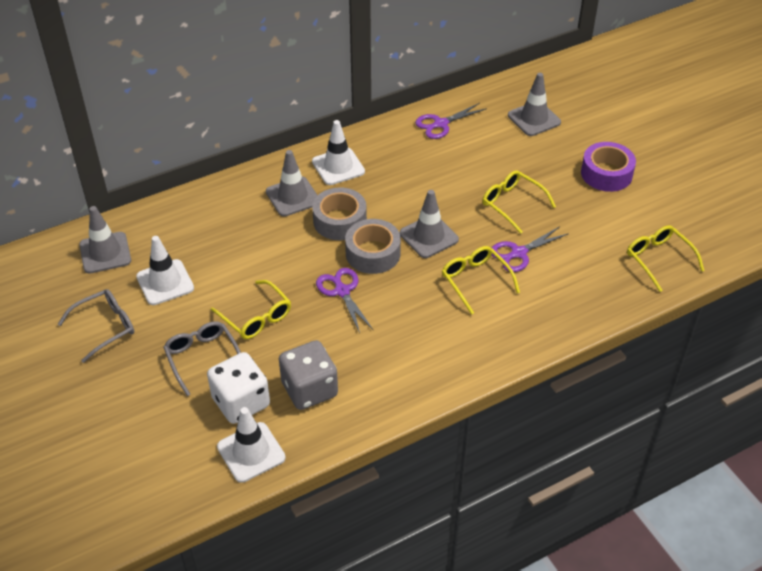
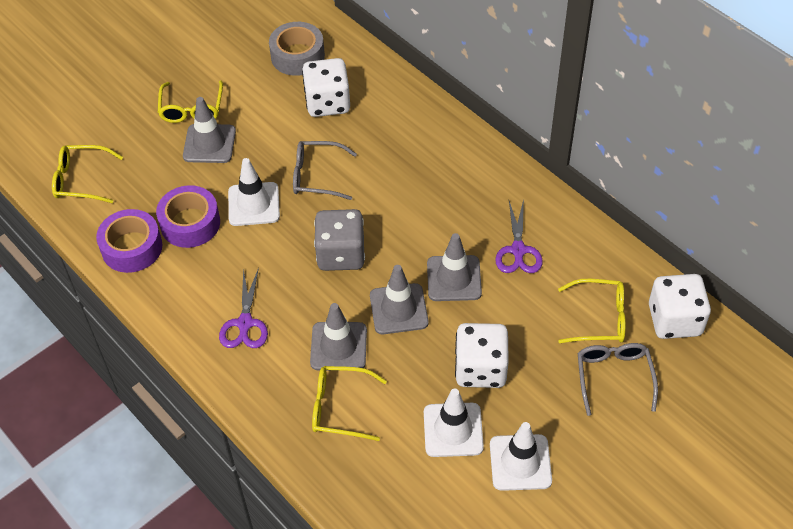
grey tape: [312,187,367,240] [345,219,401,274] = 2 -> [269,22,325,76] = 1
purple scissors: [316,268,373,333] [415,103,487,139] [492,226,569,272] = 3 -> [219,268,268,348] [495,199,543,273] = 2
purple tape: [581,142,636,192] = 1 -> [96,209,163,273] [156,185,220,248] = 2
white dice: [207,352,270,424] = 1 -> [302,58,350,117] [455,323,509,388] [649,274,711,339] = 3

